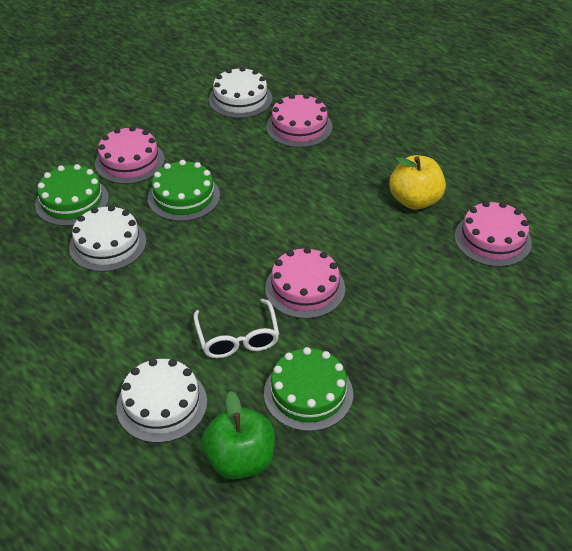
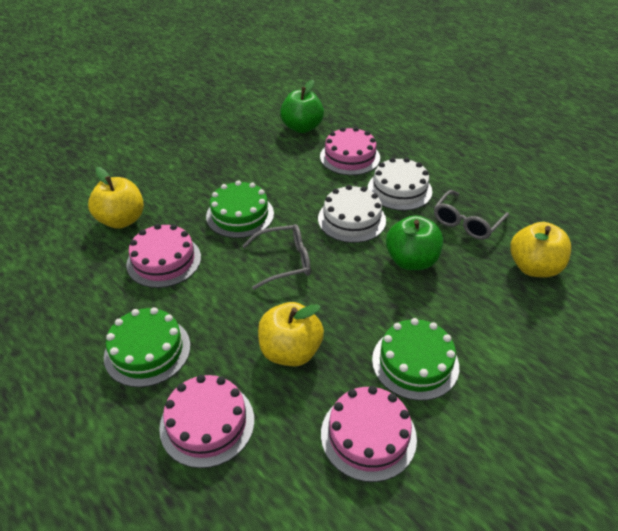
green apple: [202,391,275,479] = 1 -> [280,80,324,133] [386,215,443,270] = 2
grey glasses: none = 0 -> [242,224,311,290] [434,190,509,240] = 2
white cake: [69,205,146,272] [116,359,207,443] [209,67,272,118] = 3 -> [318,185,386,243] [368,158,432,211] = 2
white glasses: [193,299,279,358] = 1 -> none = 0
yellow apple: [389,155,446,210] = 1 -> [88,167,144,229] [258,302,324,366] [510,222,571,278] = 3

